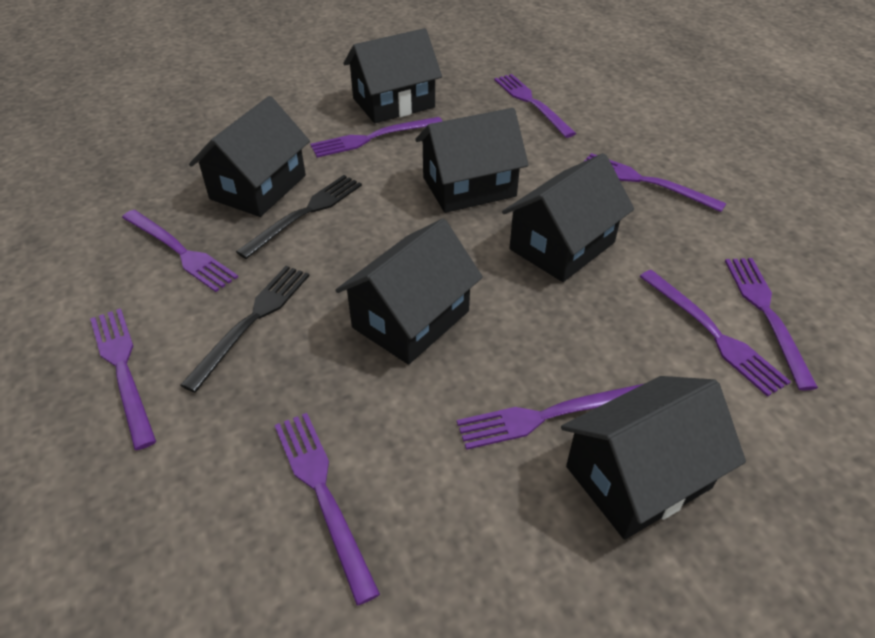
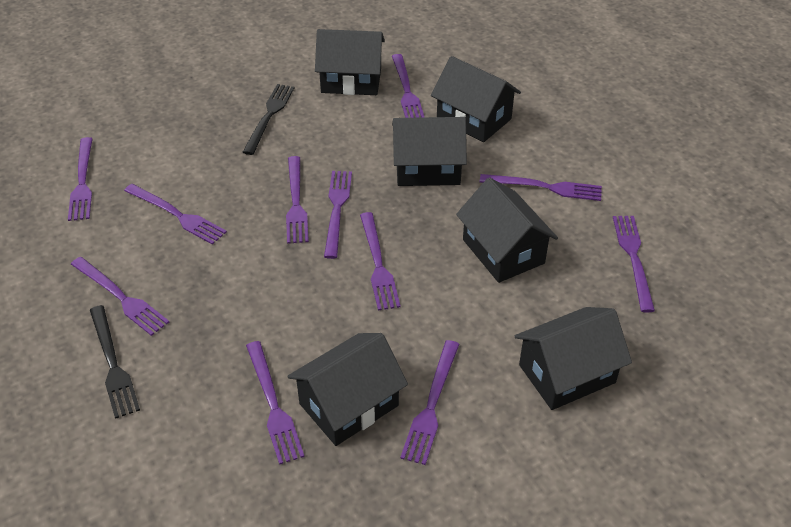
purple fork: [90,308,156,450] [122,210,238,292] [275,413,380,605] [310,117,442,158] [457,383,645,450] [494,74,576,138] [584,153,727,212] [639,270,791,397] [725,258,818,391] = 9 -> [68,137,93,221] [71,257,169,336] [124,184,227,245] [246,341,305,465] [286,156,309,244] [324,171,352,259] [360,212,401,311] [392,54,424,118] [400,340,459,465] [480,174,602,201] [613,216,655,312] = 11

